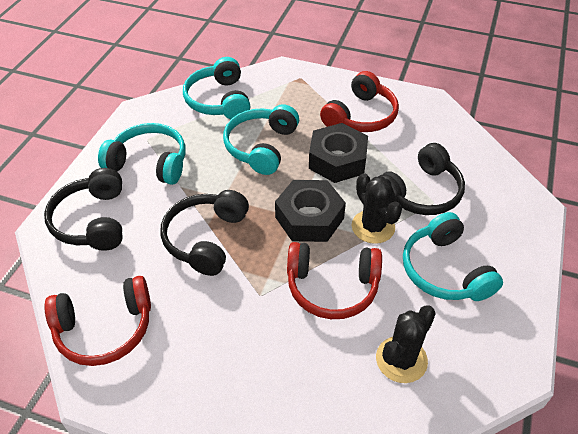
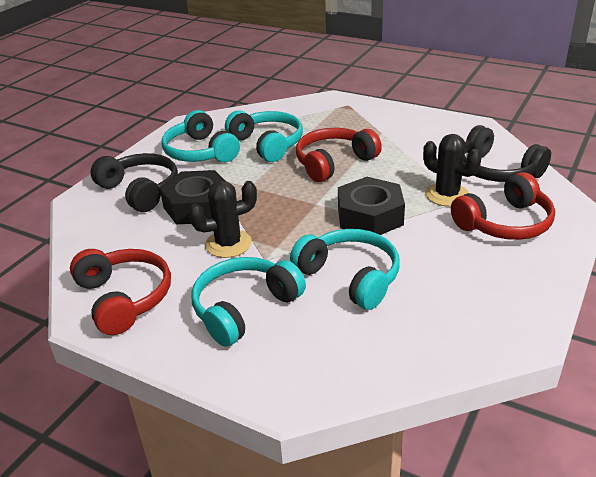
black headphones: [44,168,123,251] [161,190,249,276] [378,143,465,215] = 3 -> [90,153,178,212] [464,125,551,182] = 2

